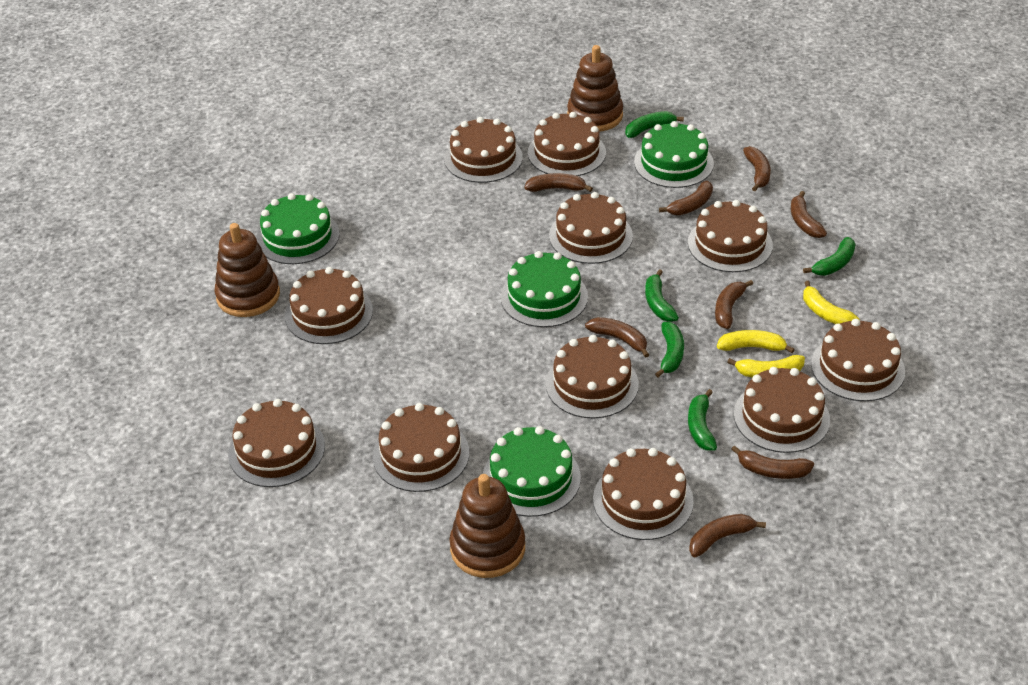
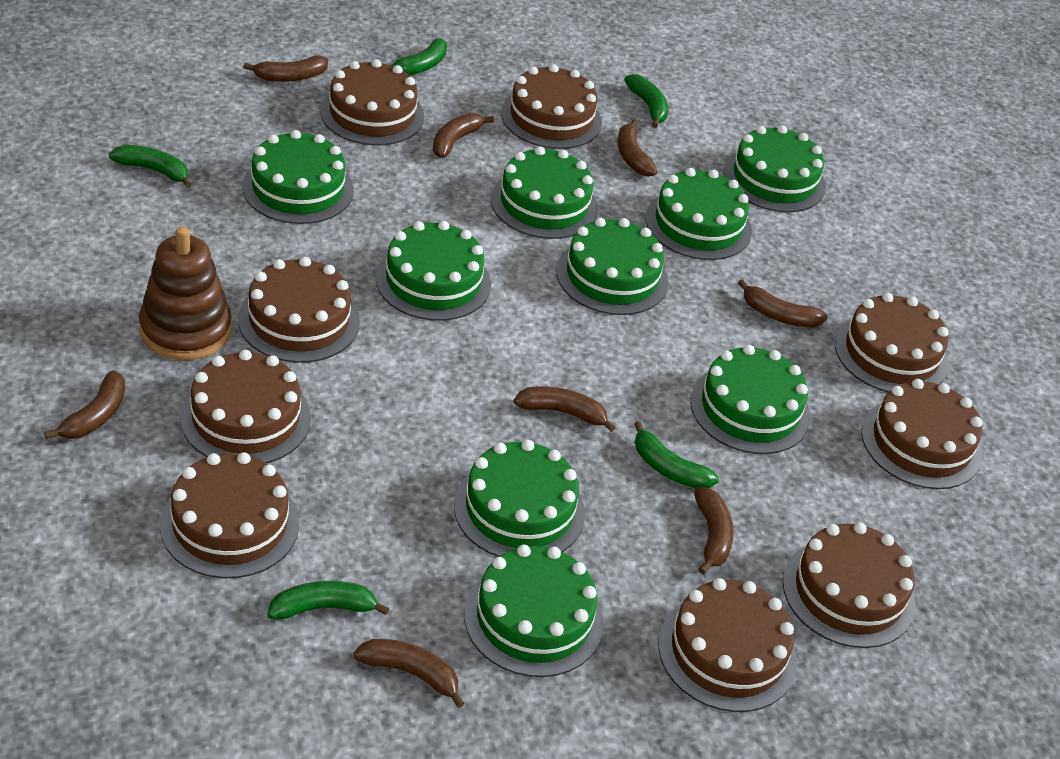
brown cake: [228,399,325,487] [285,267,373,344] [373,403,469,492] [444,117,523,183] [528,112,606,176] [546,335,639,418] [549,192,633,264] [593,448,694,540] [688,200,773,272] [734,367,830,453] [811,319,905,401] = 11 -> [160,452,299,578] [180,350,311,463] [238,257,360,363] [320,59,424,145] [501,64,602,149] [658,578,797,712] [783,522,915,648] [835,293,949,392] [861,379,983,489] = 9
brown stacking toy: [214,223,280,317] [450,474,525,578] [567,45,623,132] = 3 -> [139,226,231,360] = 1
green cake: [256,193,339,264] [483,426,581,517] [501,251,588,327] [634,121,714,188] = 4 -> [242,130,354,224] [376,221,491,321] [454,440,585,557] [464,545,604,677] [491,146,598,239] [556,218,668,315] [645,168,752,260] [690,345,810,454] [724,125,826,212] = 9
yellow banana: [717,330,795,353] [727,355,805,378] [803,281,859,324] = 3 -> none = 0

